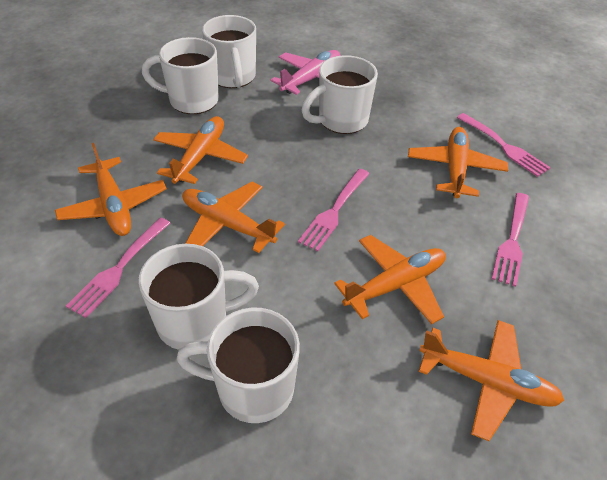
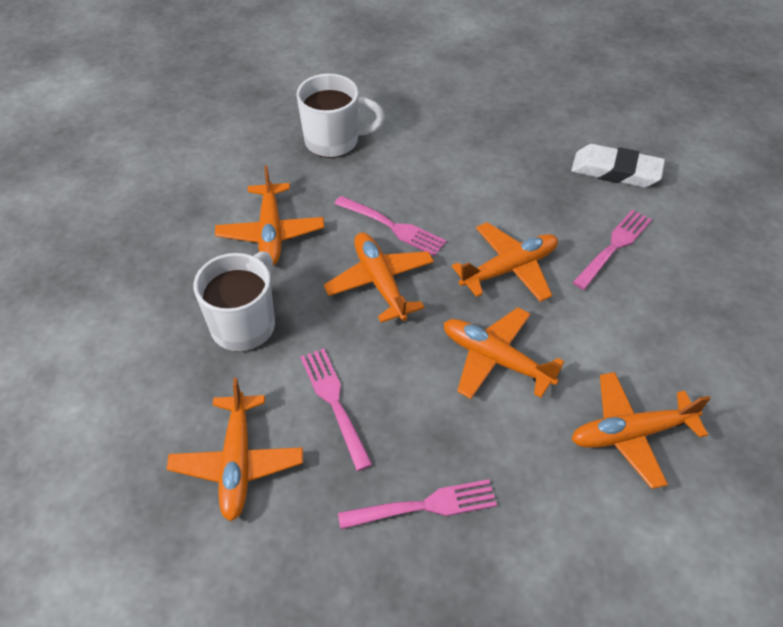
pink plane: [271,50,340,95] = 1 -> none = 0
white eraser: none = 0 -> [571,144,665,187] = 1
white mug: [139,244,259,350] [142,37,219,114] [177,307,300,423] [202,15,256,88] [302,55,378,134] = 5 -> [194,251,275,352] [297,73,385,158] = 2

